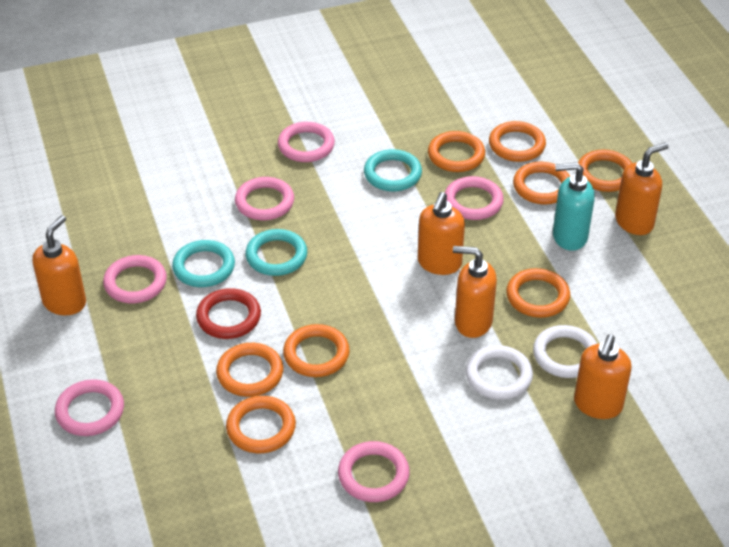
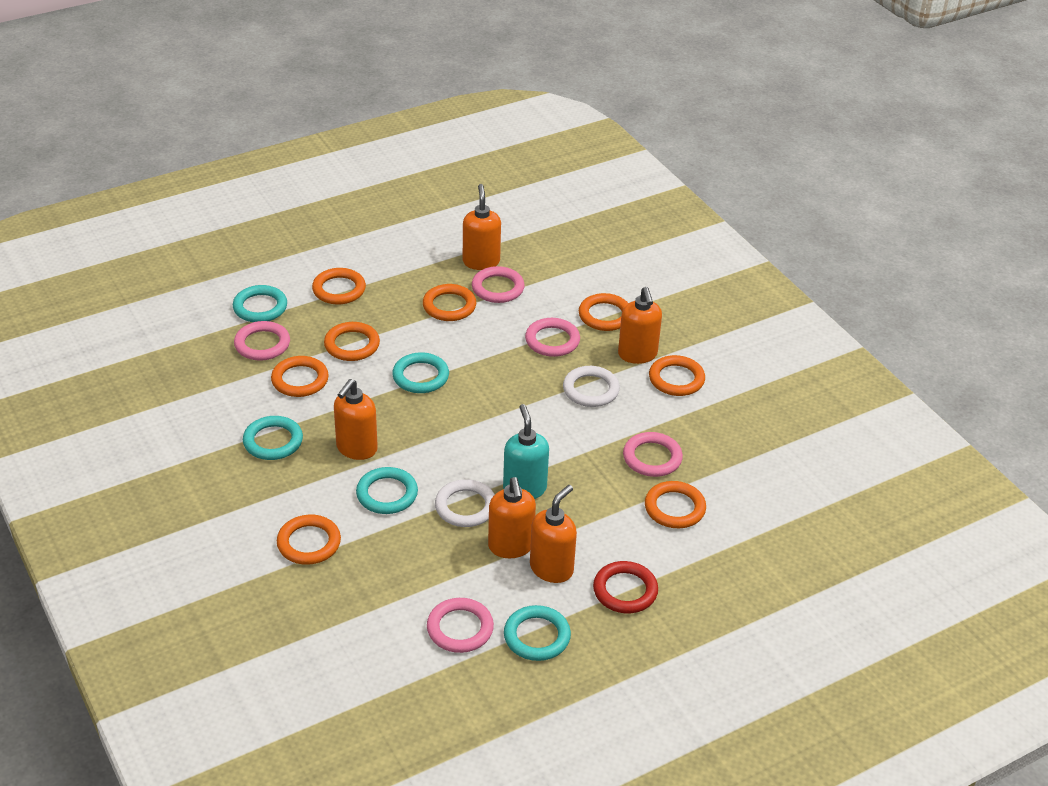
pink ring: [55,379,124,436] [103,255,167,303] [235,177,294,220] [278,122,335,162] [338,441,410,502] [445,176,504,220] = 6 -> [234,321,290,361] [427,598,494,653] [472,266,525,303] [525,318,580,357] [623,432,683,477] = 5
turquoise ring: [172,240,235,287] [245,229,307,276] [364,149,422,191] = 3 -> [233,285,287,322] [243,416,303,460] [356,467,418,514] [392,352,449,393] [504,605,571,661] = 5

